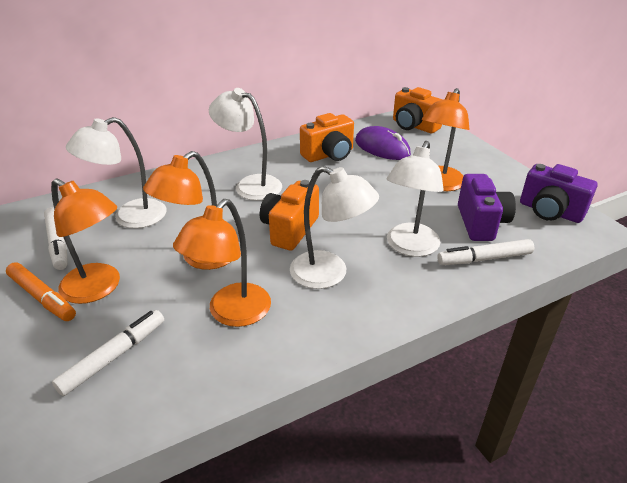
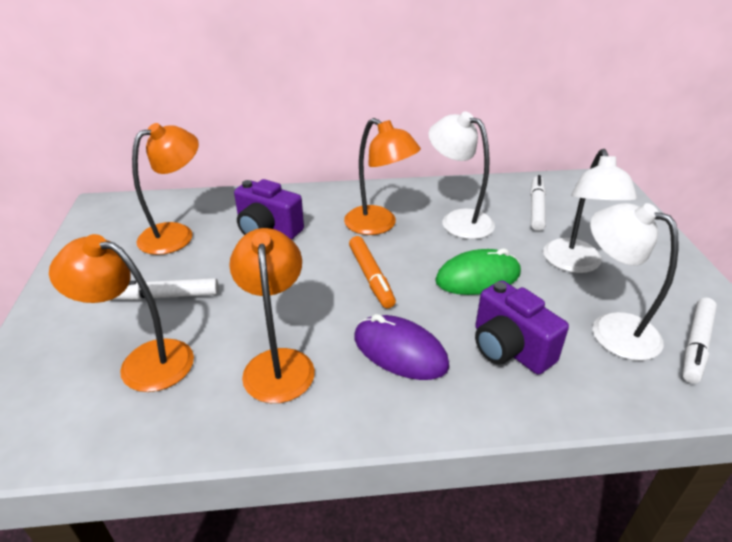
green mouse: none = 0 -> [435,248,521,295] = 1
orange camera: [260,180,319,251] [300,113,354,162] [393,87,443,133] = 3 -> none = 0
white lamp: [66,117,167,228] [209,88,282,201] [290,166,379,289] [387,141,444,257] = 4 -> [428,112,495,239] [543,149,637,273] [590,203,678,361] = 3

